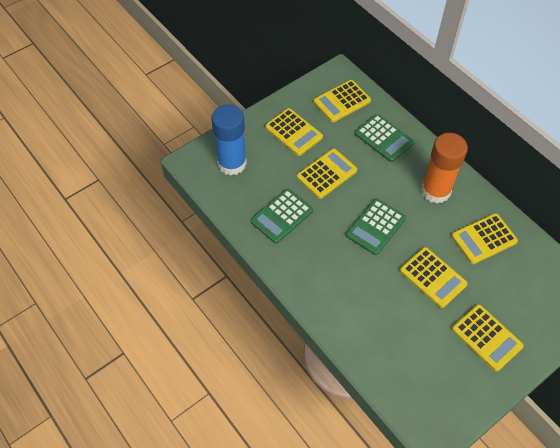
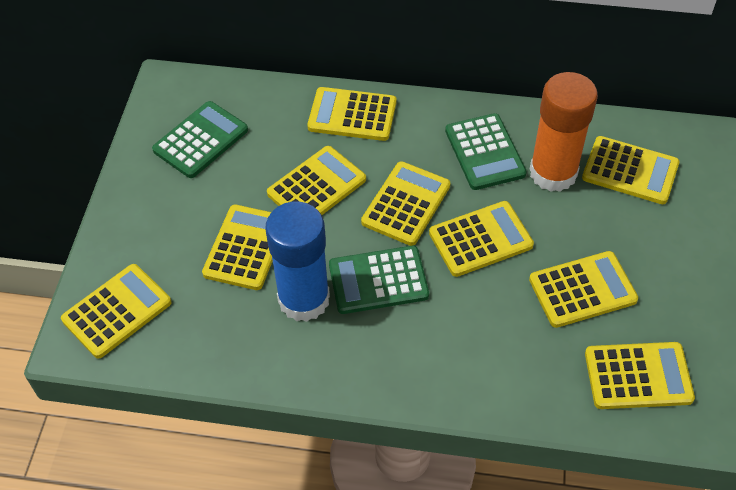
yellow calculator: [265,108,323,156] [297,148,357,199] [314,80,371,122] [400,247,468,308] [451,213,518,264] [452,304,524,372] = 6 -> [61,264,171,359] [202,205,273,290] [267,146,366,215] [307,87,396,141] [361,161,450,246] [429,201,534,277] [529,251,638,328] [582,136,680,204] [585,342,695,409] = 9

